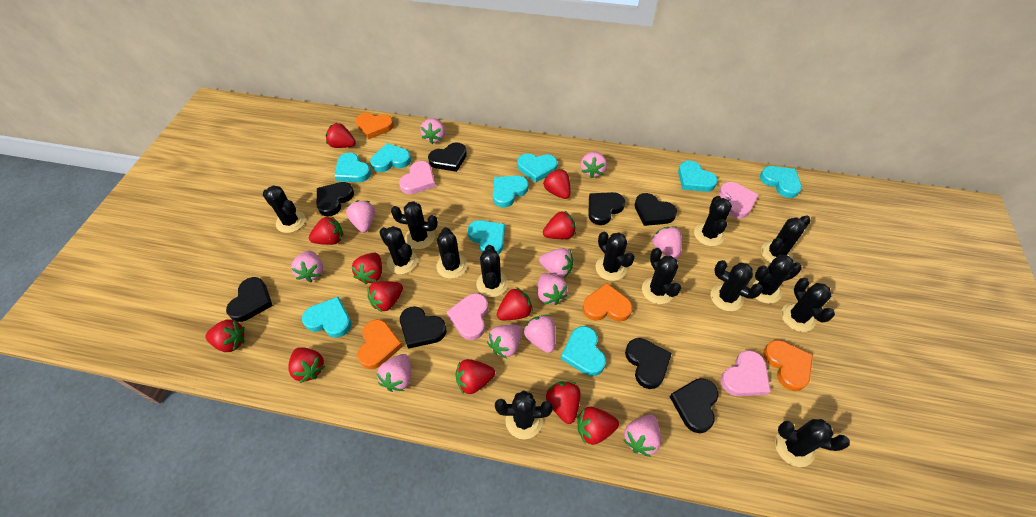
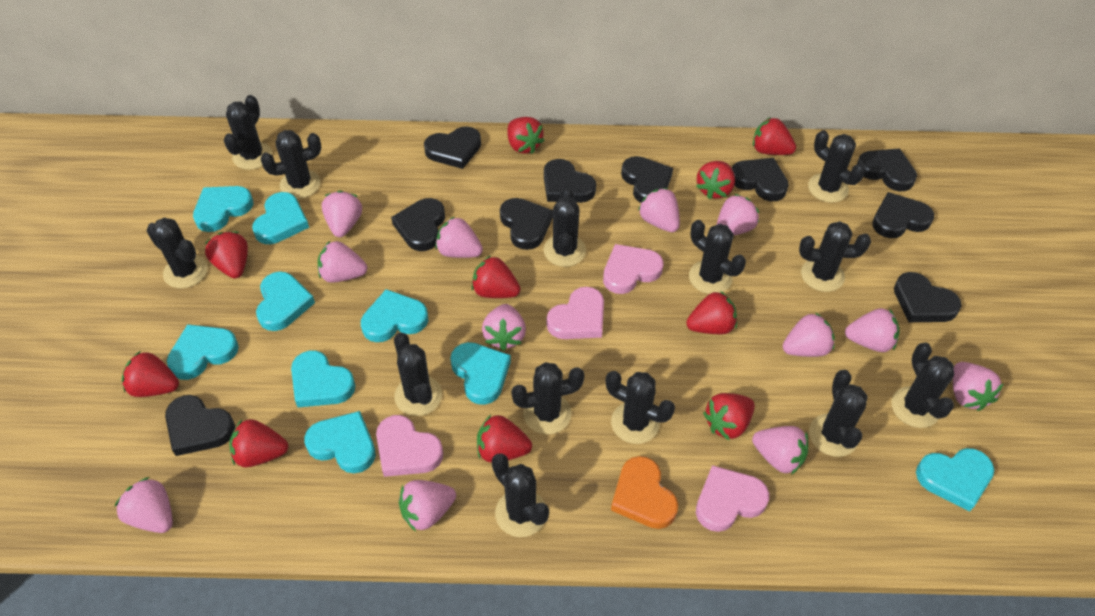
black cactus: [263,185,305,233] [379,226,418,274] [391,201,438,249] [436,227,467,279] [476,245,508,297] [495,391,553,439] [596,232,635,281] [642,248,681,304] [694,196,732,246] [711,260,763,311] [749,255,802,304] [761,215,810,263] [775,419,850,467] [781,278,835,332] = 14 -> [147,218,208,288] [224,95,272,170] [261,130,321,199] [394,332,442,416] [492,453,549,537] [511,362,584,435] [544,187,586,267] [606,371,675,444] [689,220,746,294] [799,221,871,292] [808,130,865,203] [809,370,868,457] [891,342,954,428] = 13
black heart: [226,277,273,322] [317,182,354,217] [400,306,446,349] [428,143,467,172] [589,192,625,225] [625,338,672,389] [635,193,677,226] [670,378,719,433] = 8 -> [165,395,235,456] [391,198,445,251] [424,126,481,169] [500,198,553,250] [544,159,596,203] [621,156,673,203] [732,158,789,201] [857,148,917,191] [872,192,934,238] [894,272,962,322] = 10
orange heart: [356,113,394,139] [358,319,403,369] [583,283,633,322] [763,340,813,391] = 4 -> [611,456,678,529] = 1
pink strawberry: [291,251,323,282] [346,200,375,233] [377,354,411,392] [420,118,445,144] [487,325,522,358] [524,315,556,353] [537,273,568,305] [539,248,573,278] [581,152,607,179] [623,415,661,457] [652,226,682,260] = 11 -> [114,477,173,533] [318,241,367,283] [322,190,362,237] [399,480,456,531] [435,216,483,258] [482,304,526,351] [638,188,680,232] [717,194,759,235] [752,426,808,475] [783,312,835,357] [845,308,900,352] [953,362,1003,411] = 12
red strawberry: [205,319,245,352] [289,347,325,383] [309,216,343,245] [326,123,356,148] [351,253,382,284] [367,281,403,312] [456,359,495,394] [497,287,533,320] [543,169,570,199] [543,211,576,239] [546,381,581,424] [577,407,619,445] = 12 -> [122,351,179,397] [205,231,248,278] [229,419,288,467] [472,255,521,298] [477,415,532,463] [507,117,545,154] [686,291,737,334] [696,161,735,199] [703,393,755,441] [753,117,796,155] = 10

